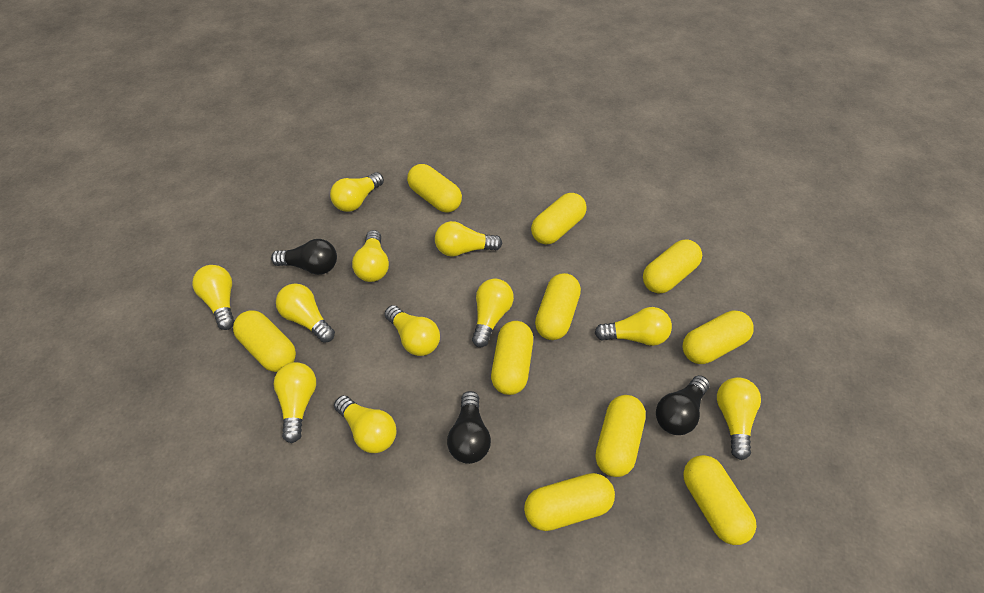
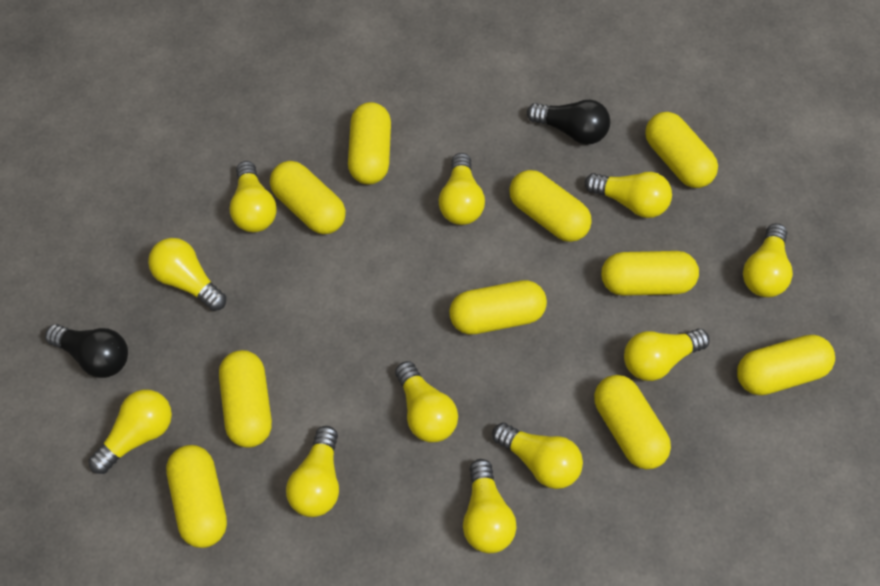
black light bulb: [271,239,337,275] [447,391,491,464] [656,375,710,435] = 3 -> [45,324,128,378] [527,100,610,145] = 2

